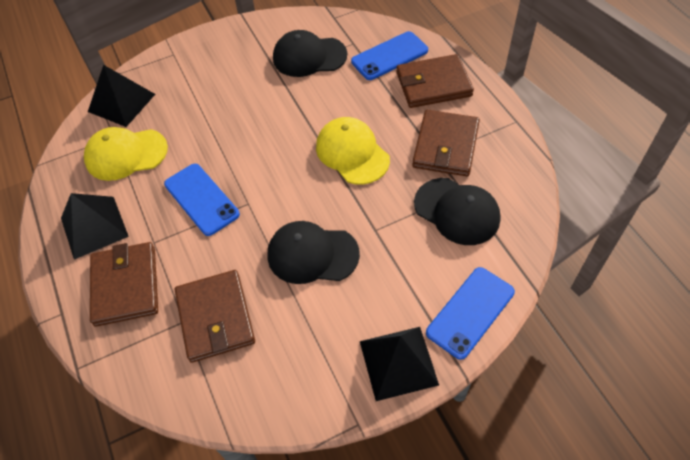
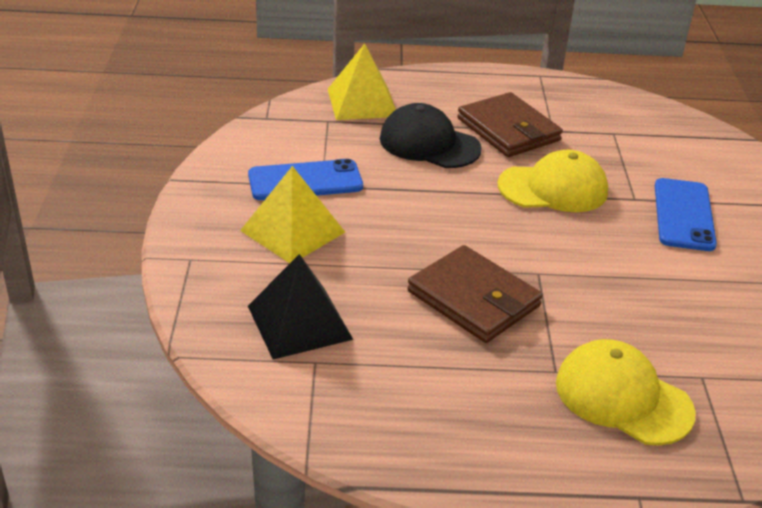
black cap: [268,221,360,284] [273,30,347,77] [414,178,501,245] = 3 -> [380,103,482,168] = 1
black pyramid: [61,193,129,260] [88,65,155,127] [360,327,439,401] = 3 -> [248,254,353,359] = 1
blue phone: [164,164,240,236] [351,31,428,80] [426,267,515,360] = 3 -> [248,159,363,200] [655,178,717,251] = 2
brown wallet: [90,242,158,327] [175,270,255,363] [396,54,474,108] [412,110,480,176] = 4 -> [407,245,543,343] [457,92,563,157] = 2
yellow pyramid: none = 0 -> [240,166,345,263] [328,44,396,120] = 2

